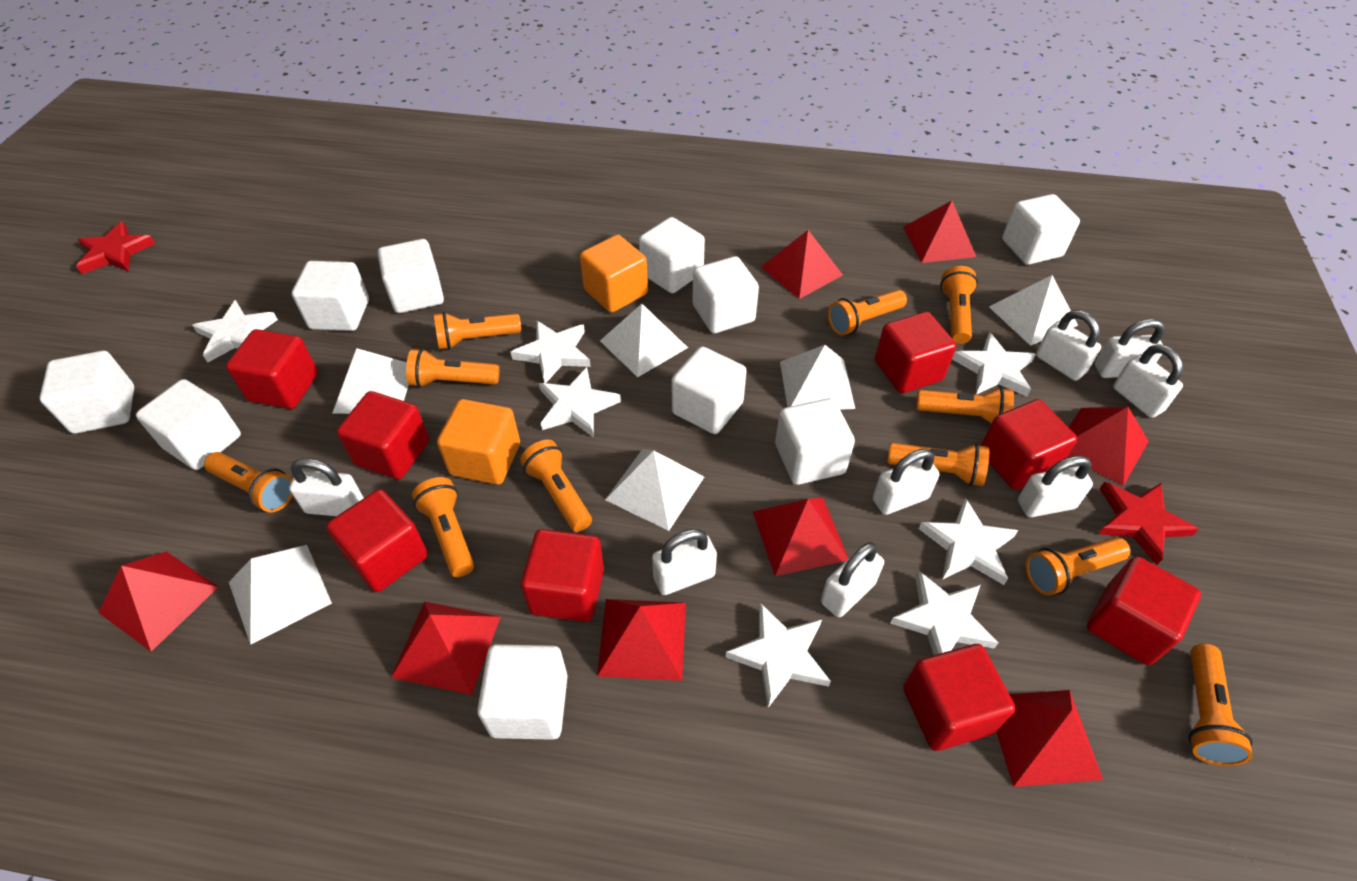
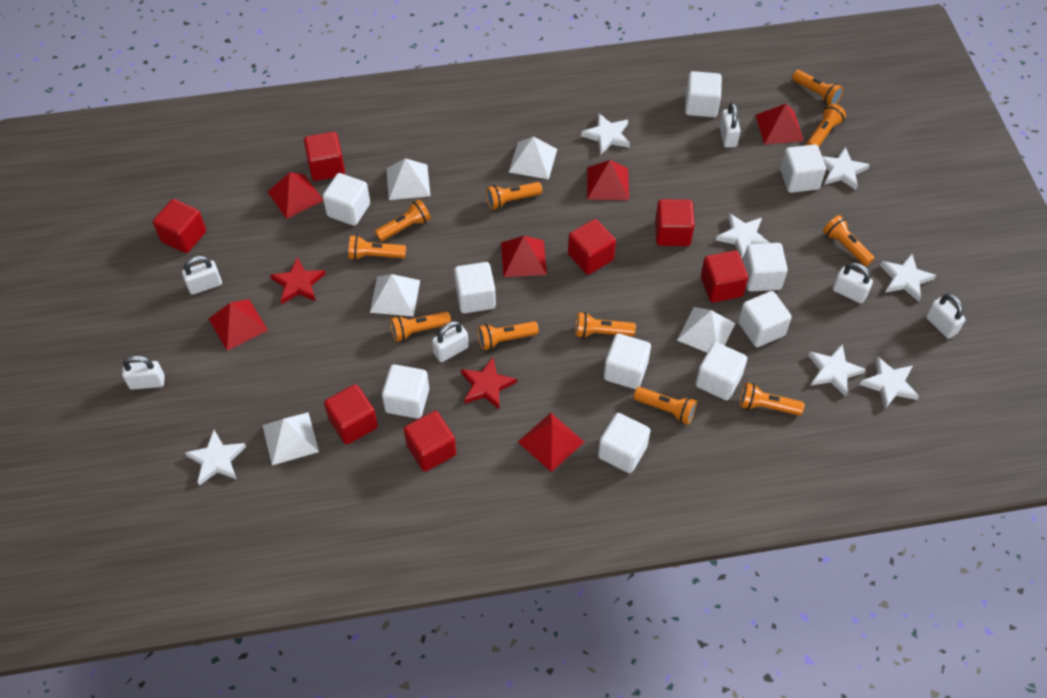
orange cube: [437,399,520,485] [580,235,648,313] = 2 -> none = 0
red cube: [226,329,318,409] [326,489,428,592] [337,391,429,479] [521,529,604,622] [875,312,956,393] [903,644,1015,751] [981,399,1077,490] [1087,556,1201,665] = 8 -> [153,199,206,253] [304,132,345,181] [324,384,378,444] [404,411,456,471] [568,219,616,275] [655,199,695,246] [701,251,748,303] = 7
red pyramid: [98,552,218,652] [391,601,501,695] [597,599,686,681] [753,497,848,576] [761,230,843,299] [903,201,976,263] [996,690,1103,787] [1067,407,1149,486] = 8 -> [209,299,268,351] [267,173,323,219] [501,236,547,277] [518,413,584,472] [587,160,629,200] [756,104,804,145] = 6
white padlock: [289,458,364,516] [652,529,717,595] [821,542,884,617] [873,449,939,515] [1018,456,1093,517] [1036,310,1101,381] [1095,319,1165,378] [1113,344,1183,418] = 8 -> [122,355,165,390] [182,256,222,295] [432,321,469,362] [719,103,740,148] [833,263,873,303] [926,294,966,339] = 6
white pyramid: [229,545,332,645] [333,348,409,414] [600,304,688,377] [605,449,704,531] [780,345,855,410] [989,275,1078,346] = 6 -> [262,412,319,465] [370,274,420,316] [386,158,430,200] [509,136,557,180] [677,307,735,352] = 5

